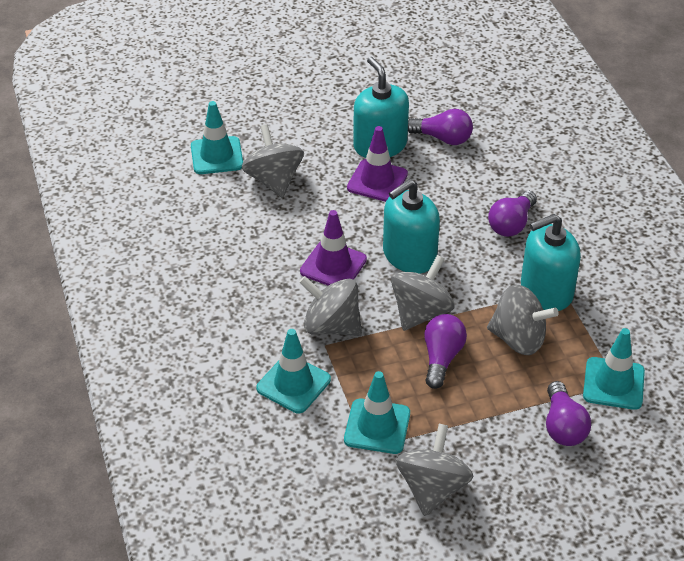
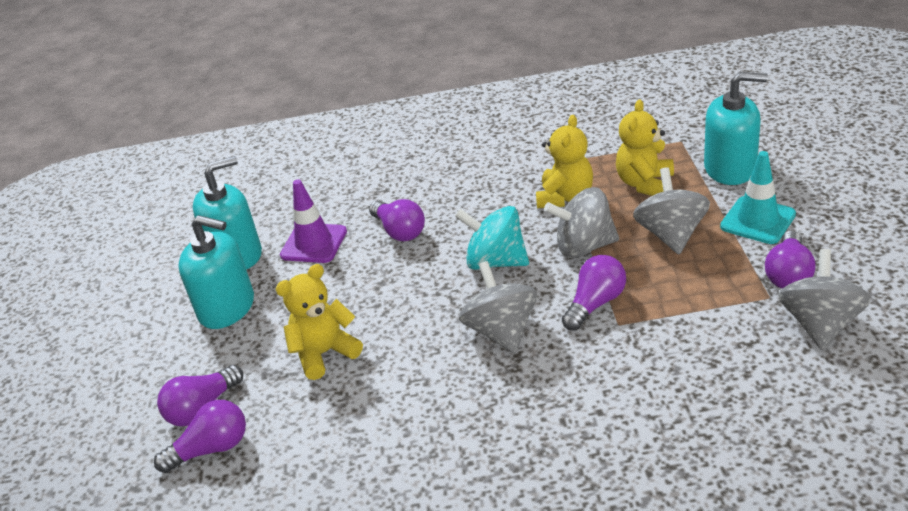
grey spinning top: [242,125,304,198] [299,276,362,336] [391,255,455,331] [396,424,473,516] [487,285,559,355] = 5 -> [459,261,537,353] [544,187,619,258] [633,167,710,254] [778,249,871,350] = 4
purple light bulb: [408,109,473,145] [424,314,467,389] [488,191,537,237] [546,381,591,446] = 4 -> [154,400,246,473] [157,365,243,427] [369,199,425,241] [562,255,626,330] [765,231,815,289] = 5
purple traffic cone: [300,210,367,286] [347,126,408,202] = 2 -> [280,179,347,263] = 1
turquoise spinning top: none = 0 -> [455,206,529,270] = 1
turquoise traffic cone: [191,101,243,174] [256,329,331,413] [344,371,410,454] [583,328,645,410] = 4 -> [720,151,796,244] = 1
yellow teddy bear: none = 0 -> [276,264,363,380] [536,115,593,208] [616,100,674,196] = 3

